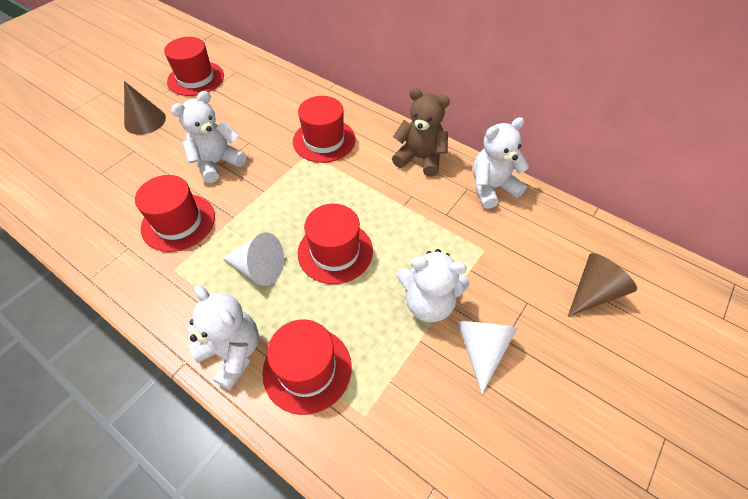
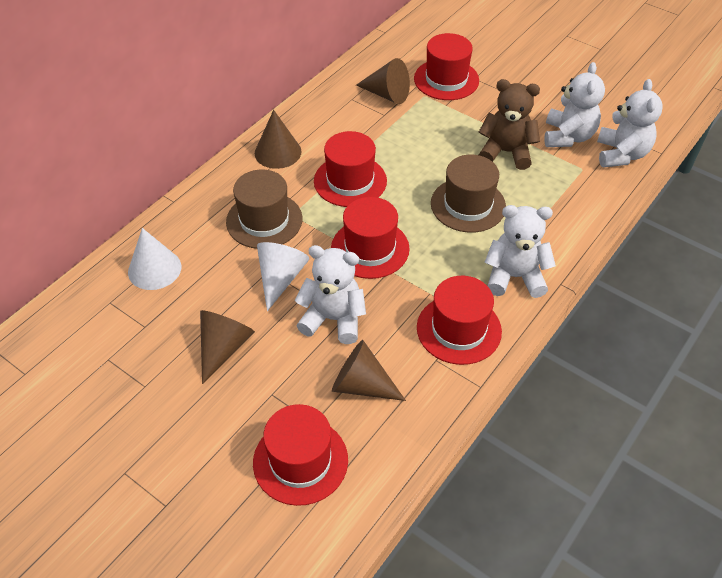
brown cone: [124,81,166,135] [568,253,637,317] = 2 -> [200,310,255,384] [255,110,301,169] [332,340,406,401] [356,58,410,104] = 4
brown hat: none = 0 -> [226,169,302,249] [431,155,506,233] = 2

